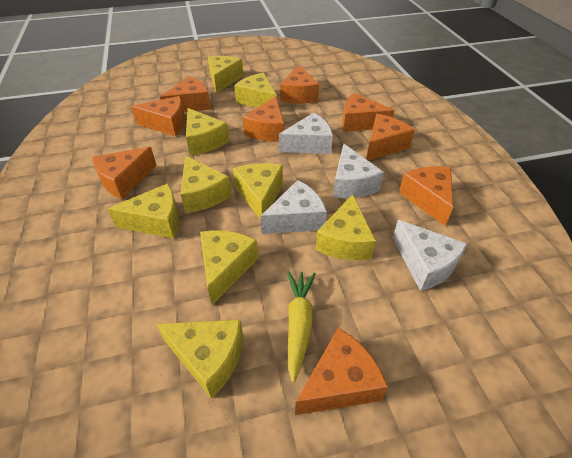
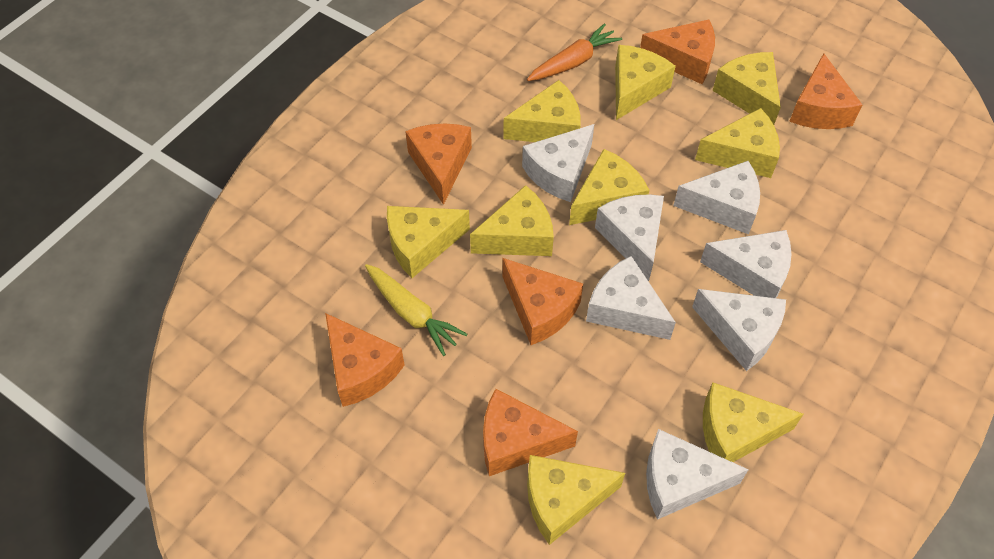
orange carrot: none = 0 -> [527,23,622,81] = 1
orange cheese: [92,147,156,199] [131,96,185,137] [160,76,211,112] [243,97,284,142] [280,65,319,104] [295,328,388,415] [342,93,395,132] [366,114,415,160] [399,166,453,226] = 9 -> [325,313,405,407] [405,123,472,205] [483,389,578,476] [502,258,583,345] [640,19,715,84] [789,53,862,129] = 6
white cheese: [261,180,327,234] [279,113,333,154] [333,144,384,198] [393,220,467,291] = 4 -> [522,124,594,202] [586,256,676,340] [595,194,664,281] [646,429,749,520] [673,161,760,234] [692,289,786,371] [700,230,792,298] = 7

